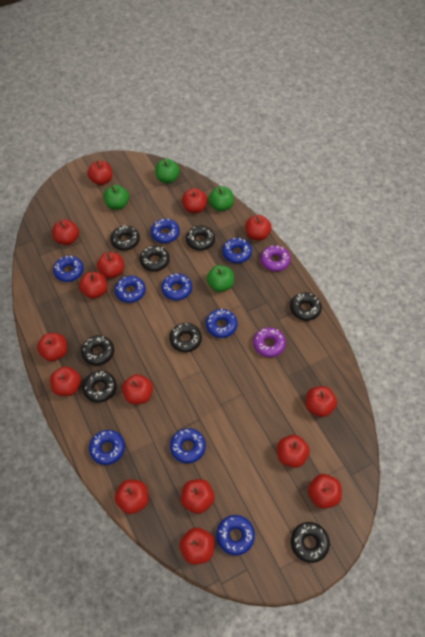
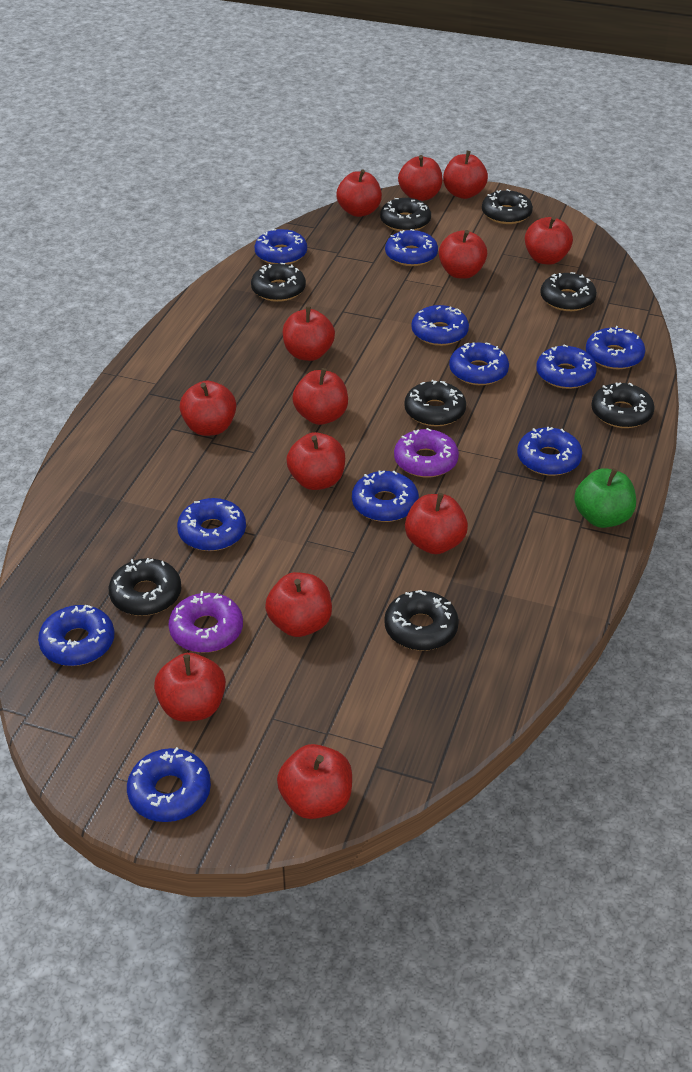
blue donut: [53,256,84,282] [89,430,125,465] [115,276,146,303] [151,219,180,243] [161,273,192,301] [170,428,206,463] [206,309,238,338] [216,515,255,555] [222,238,252,263] = 9 -> [38,605,114,666] [127,747,211,822] [177,498,246,551] [255,229,307,264] [352,471,419,522] [385,229,438,266] [412,305,469,346] [449,342,509,385] [517,427,582,476] [536,344,597,389] [586,326,645,369] = 11
green apple: [104,185,129,210] [155,159,180,183] [207,265,234,292] [208,186,234,211] = 4 -> [574,468,636,528] = 1
red apple: [37,333,67,361] [50,366,81,396] [53,219,79,245] [79,272,107,299] [88,161,113,185] [97,252,124,279] [115,479,149,514] [122,374,153,404] [180,527,215,565] [181,479,214,514] [182,188,207,213] [245,215,272,241] [277,435,310,468] [306,386,337,417] [308,474,342,509] = 15 -> [154,653,226,722] [180,381,236,436] [265,572,332,637] [277,744,352,819] [283,306,335,361] [286,432,345,490] [292,368,348,425] [336,169,382,217] [398,155,442,201] [405,493,468,554] [439,230,487,279] [443,151,488,199] [525,216,573,265] = 13

